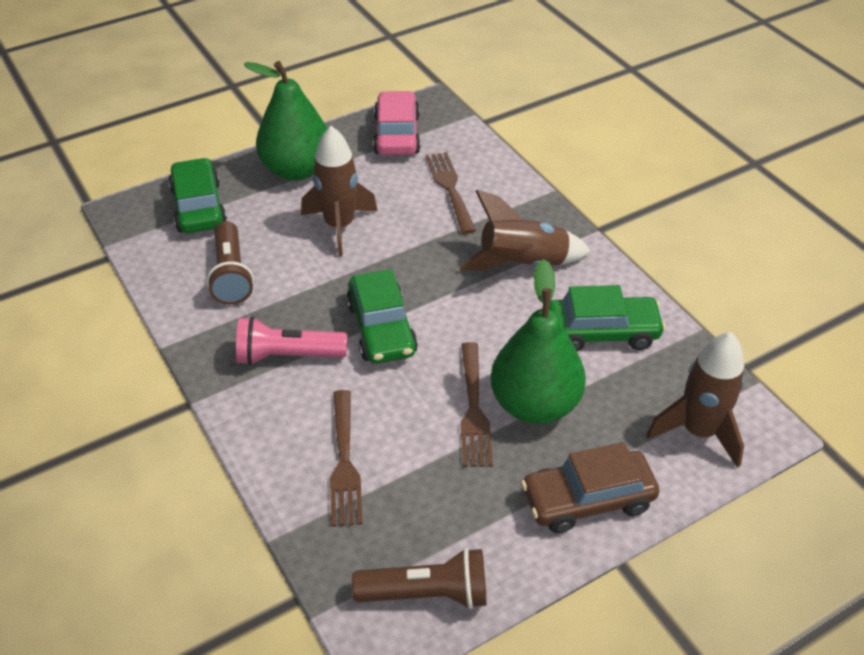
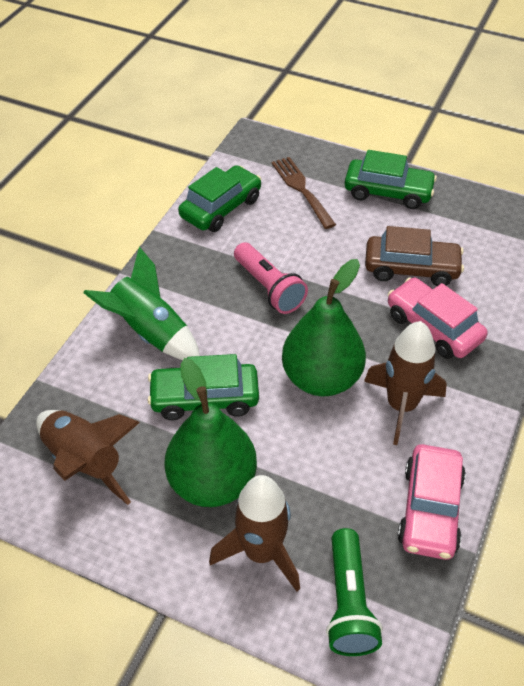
brown flashlight: [207,221,254,305] [352,548,487,609] = 2 -> none = 0
brown fork: [330,390,363,527] [425,152,476,234] [460,342,493,467] = 3 -> [271,157,336,229] = 1
green flashlight: none = 0 -> [326,528,383,656] = 1
green rocket: none = 0 -> [83,247,200,360] = 1
pink car: [373,91,420,155] = 1 -> [388,277,488,359] [398,444,466,560] = 2

